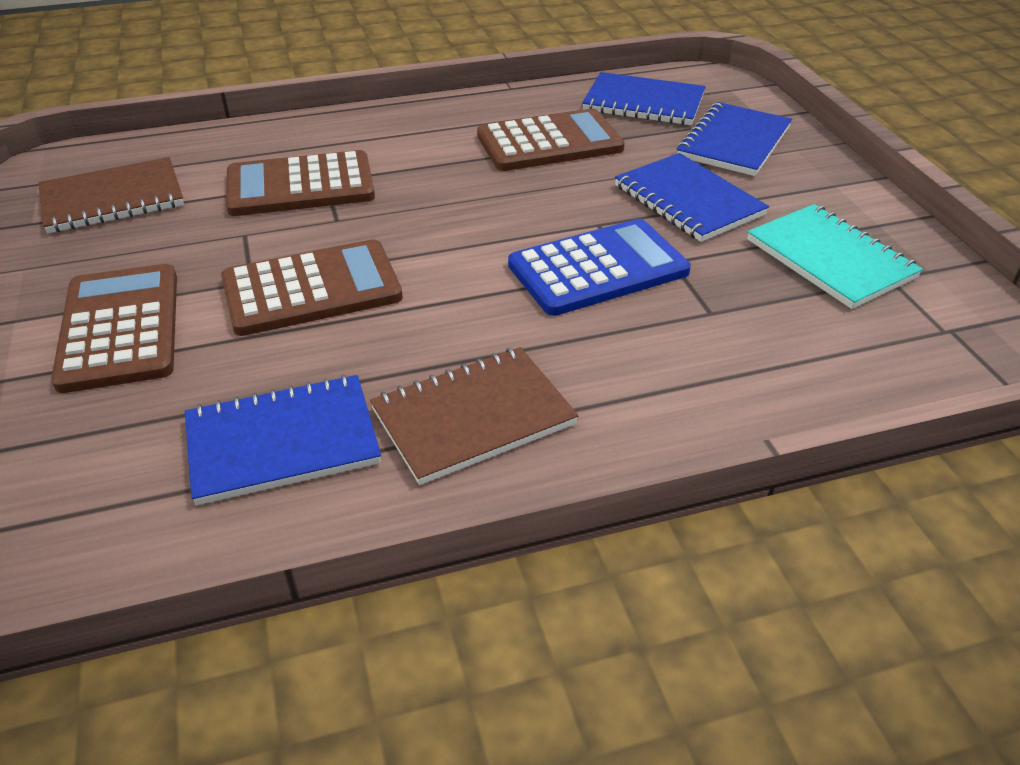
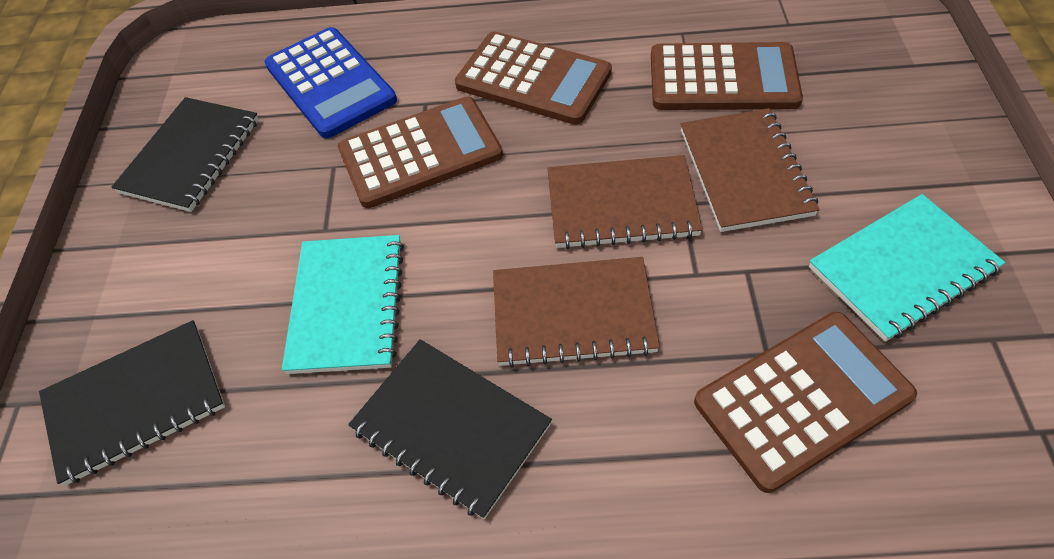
black notebook: none = 0 -> [39,320,225,486] [112,97,259,212] [348,339,552,519] = 3
blue notebook: [185,375,381,505] [582,72,706,125] [615,153,769,242] [677,102,792,176] = 4 -> none = 0
brown notebook: [38,157,184,233] [370,347,578,485] = 2 -> [493,257,660,368] [547,155,703,249] [681,108,820,232] = 3
turquoise notebook: [747,204,923,309] = 1 -> [282,235,404,374] [809,194,1005,342] = 2

